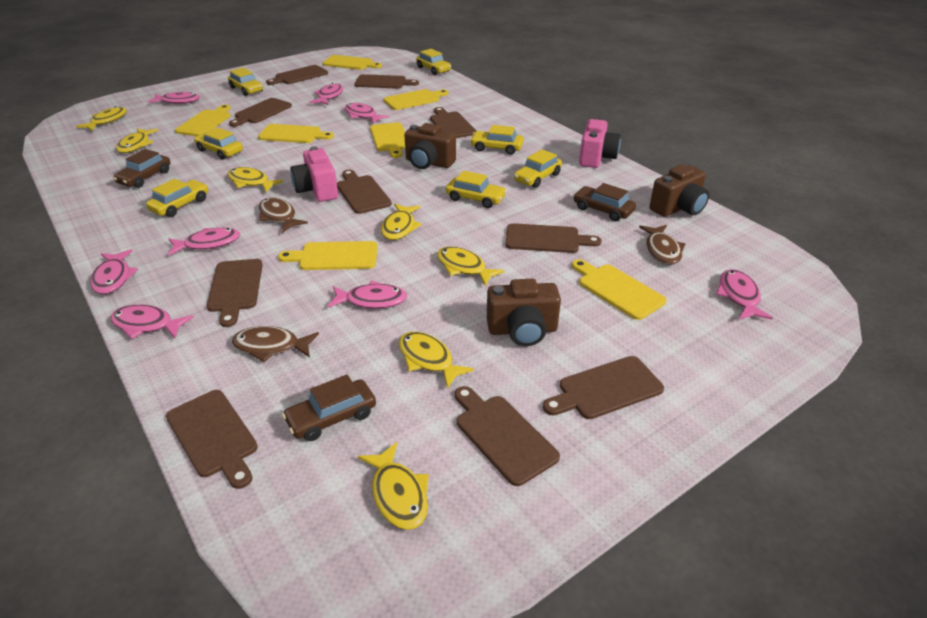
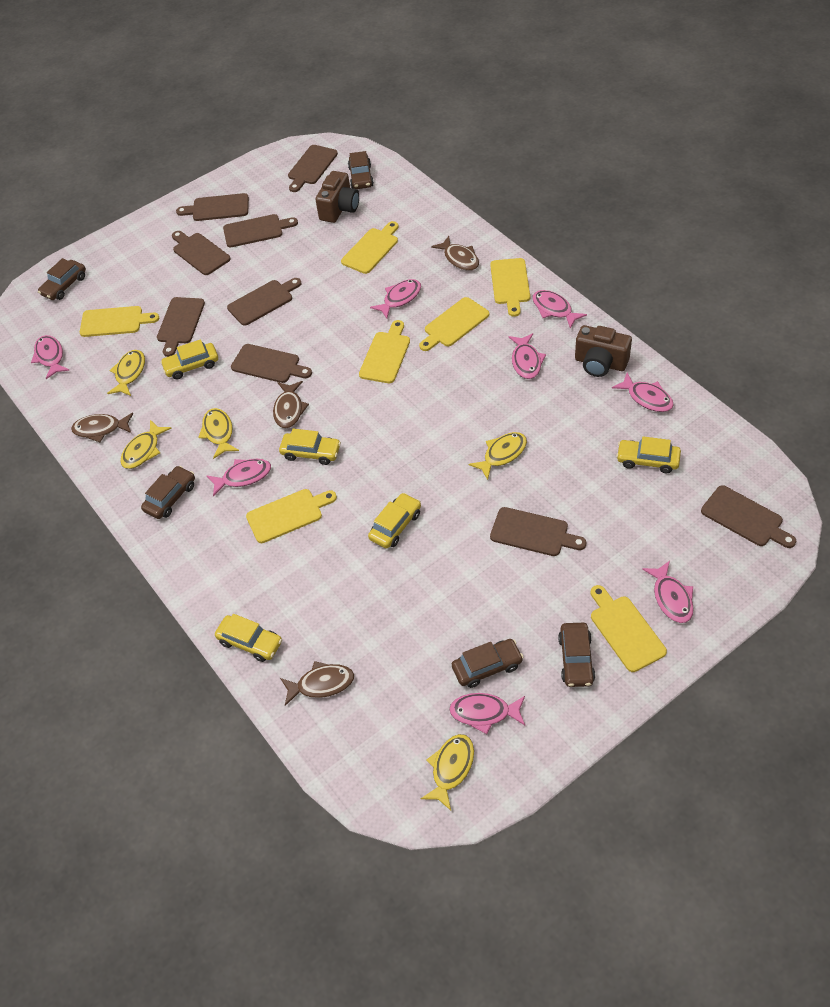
brown camera: [405,123,456,169] [487,279,561,346] [649,164,709,217] = 3 -> [315,171,359,223] [575,325,632,377] = 2
brown car: [113,149,171,188] [282,374,376,441] [573,183,636,221] = 3 -> [38,258,86,300] [141,466,195,519] [348,151,374,189] [452,639,523,688] [558,623,595,687] = 5
brown cutting board: [166,390,258,489] [206,259,263,327] [229,98,292,127] [266,65,328,85] [337,170,392,214] [354,74,419,89] [430,107,477,138] [455,386,560,486] [506,223,602,253] [543,356,664,419] = 10 -> [157,297,205,357] [172,231,231,275] [176,193,249,221] [223,214,298,247] [227,278,301,326] [231,344,312,383] [288,145,338,192] [490,507,586,556] [701,485,797,548] = 9
brown fish: [232,326,319,362] [259,197,308,233] [639,225,685,265] = 3 -> [71,413,133,442] [273,381,309,428] [280,661,354,706] [431,236,479,271] = 4
pink camera: [290,146,338,202] [579,119,621,168] = 2 -> none = 0
yellow car: [146,179,208,217] [194,127,243,160] [228,68,263,96] [416,49,451,75] [446,171,507,208] [470,125,524,155] [514,149,562,188] = 7 -> [160,339,218,379] [215,614,282,662] [279,429,341,465] [368,493,421,549] [616,436,681,473] = 5
yellow fish: [76,106,127,131] [116,128,159,153] [228,167,284,192] [358,442,429,530] [381,204,422,240] [399,332,474,389] [437,247,505,286] = 7 -> [107,350,145,396] [120,420,172,469] [198,408,239,459] [421,734,474,810] [469,432,527,480] = 5

